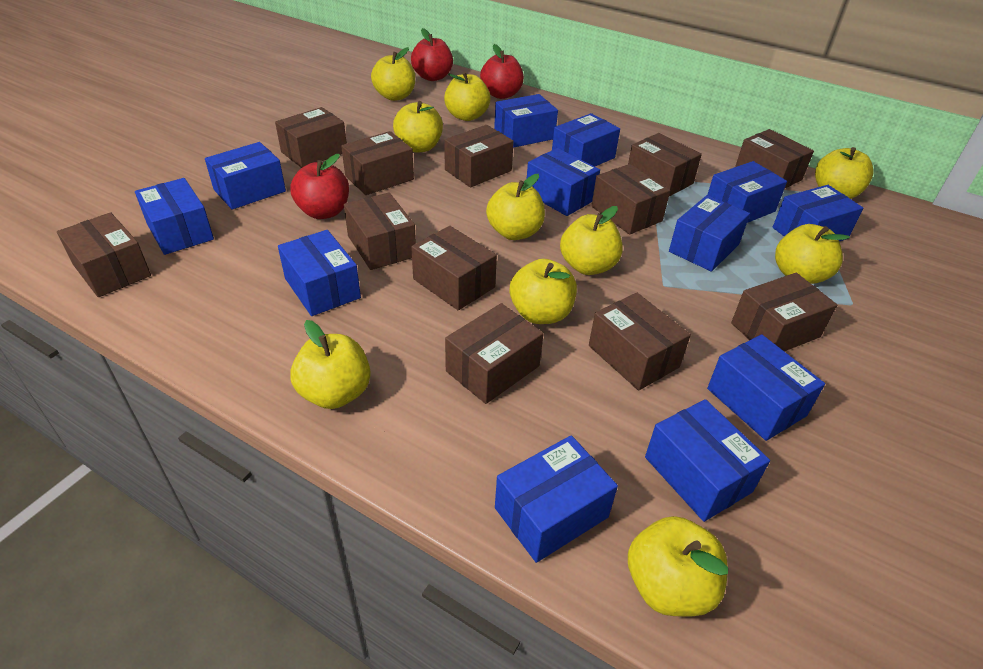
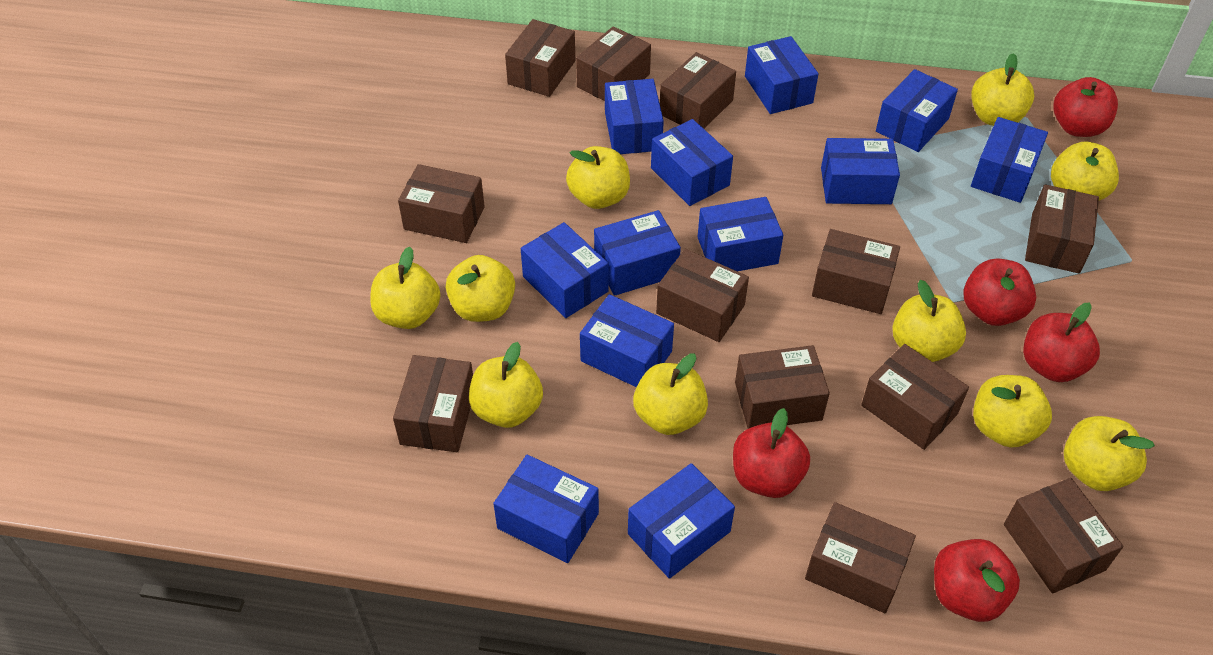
red apple: [290,154,349,219] [411,28,453,81] [480,44,524,99] = 3 -> [733,408,810,498] [934,539,1020,622] [964,258,1036,326] [1023,303,1100,382] [1053,77,1118,137] = 5

